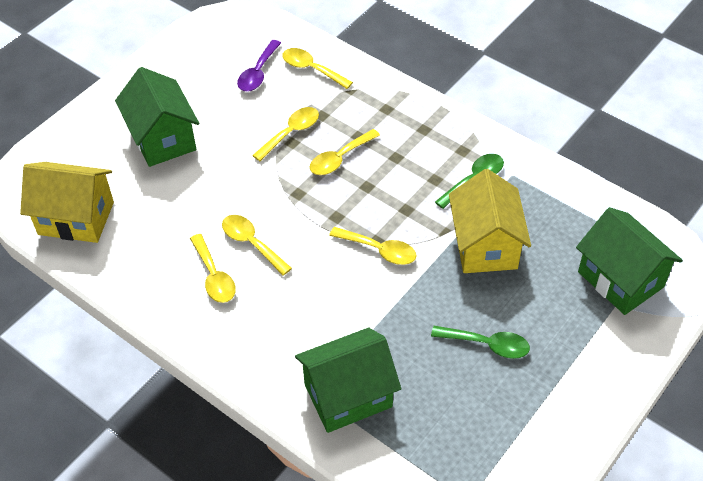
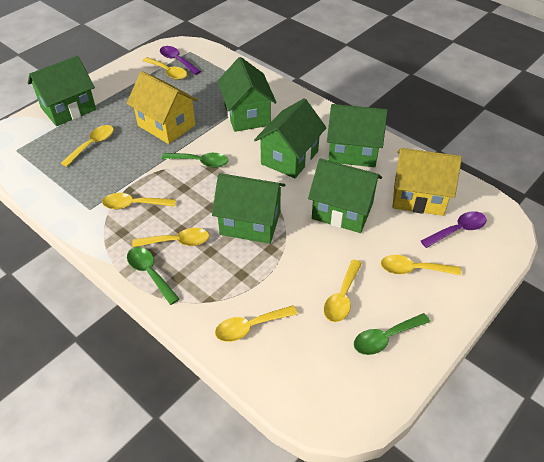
green house: [115,67,199,167] [295,328,401,433] [576,207,683,315] = 3 -> [28,56,96,126] [212,173,285,244] [218,57,277,132] [254,98,326,178] [308,158,382,233] [327,104,388,167] = 6
green spoon: [431,326,530,359] [435,154,504,209] = 2 -> [127,247,179,305] [162,153,228,168] [354,313,430,355] = 3
purple spoon: [237,40,281,91] = 1 -> [160,46,201,75] [421,211,487,248] = 2
yellow spoon: [190,234,236,303] [222,215,292,276] [252,107,319,161] [282,48,353,89] [310,129,380,175] [329,227,417,265] = 6 -> [61,125,114,167] [102,193,176,209] [132,228,209,247] [143,57,187,80] [215,305,298,342] [324,260,362,322] [381,255,461,275] = 7

